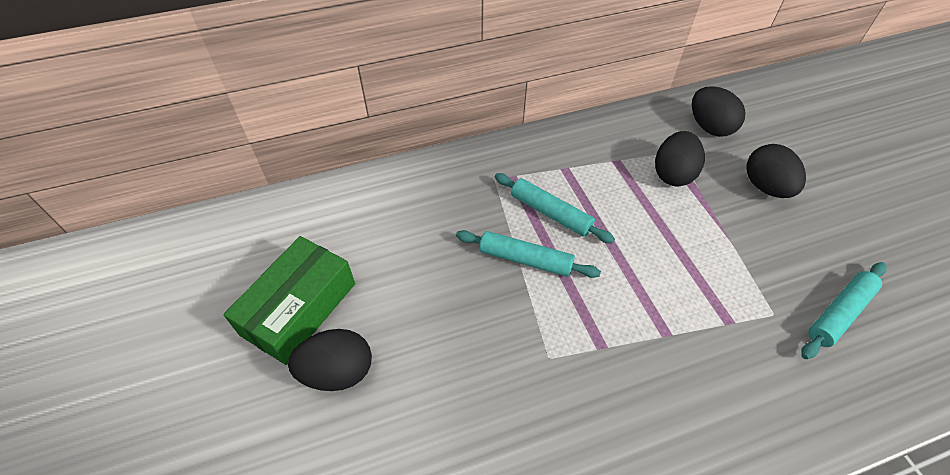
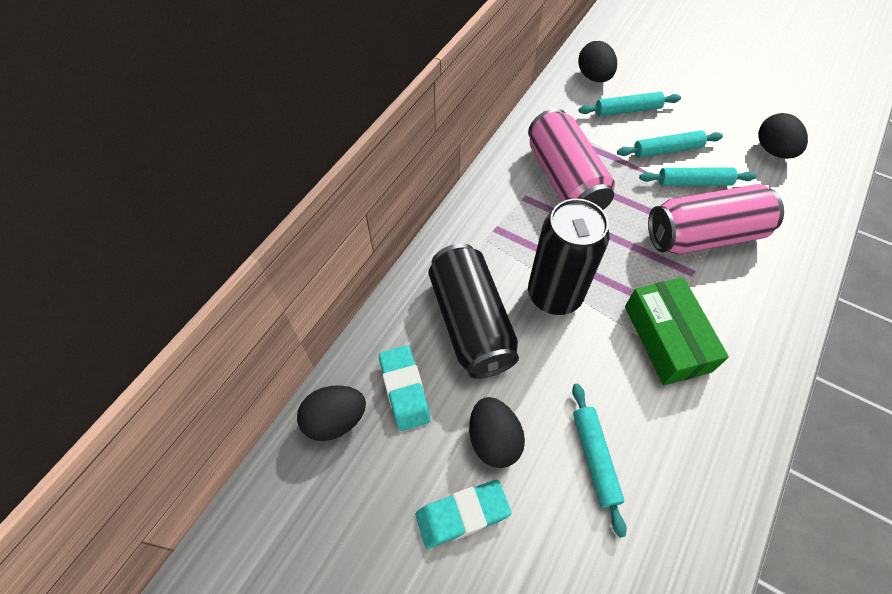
black can: none = 0 -> [428,243,519,379] [528,199,609,315] = 2
pink can: none = 0 -> [528,108,615,210] [648,184,784,254] = 2
turquoise eraser: none = 0 -> [379,345,431,431] [415,480,511,548] = 2
turquoise rolling pin: [456,230,601,278] [495,173,615,244] [802,262,887,359] = 3 -> [572,384,627,538] [579,92,681,116] [617,131,723,158] [639,167,756,186] = 4

